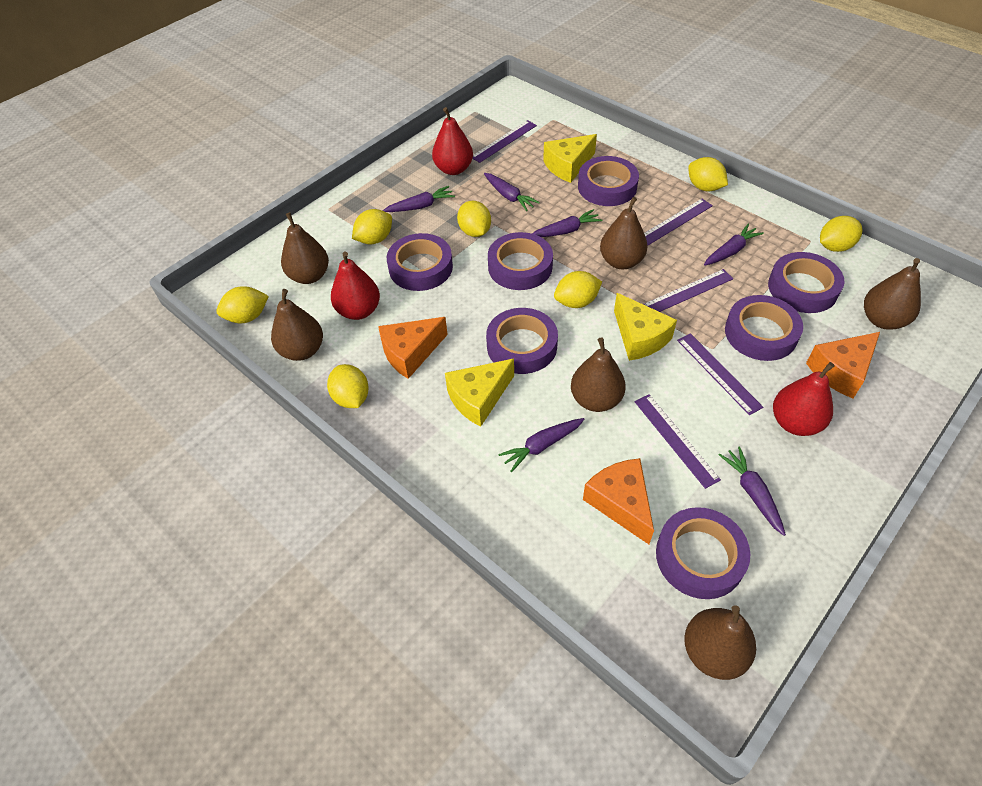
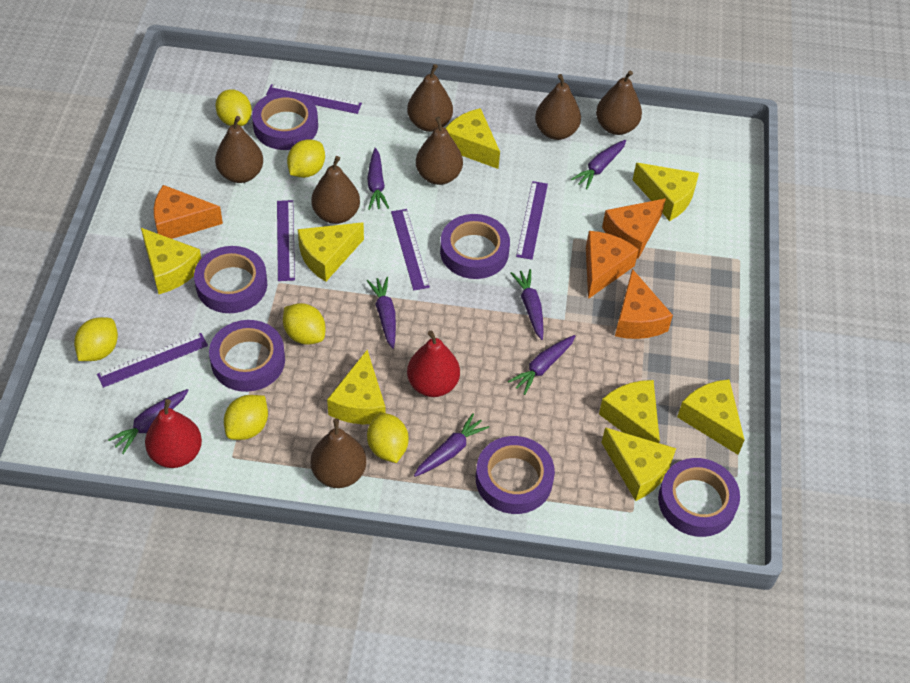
brown pear: [271,289,323,361] [281,212,329,284] [571,338,626,412] [600,197,648,269] [684,605,756,680] [864,258,921,330] = 6 -> [215,116,263,183] [311,156,360,224] [311,418,366,488] [407,64,453,132] [416,117,463,185] [535,74,581,140] [596,71,642,135] = 7
orange cheese: [378,317,448,379] [583,458,654,544] [806,332,880,399] = 3 -> [154,185,223,239] [586,231,639,299] [602,198,666,259] [615,269,673,339] = 4
purple carrot: [383,186,455,212] [484,173,540,211] [498,418,584,472] [532,209,602,237] [704,224,764,266] [719,447,786,536] = 6 -> [108,389,189,454] [367,148,389,210] [367,277,396,349] [414,413,489,477] [508,335,575,395] [511,269,544,340] [571,140,626,189] = 7
purple tape: [387,233,453,291] [486,308,558,374] [488,232,553,290] [578,156,639,206] [656,507,750,599] [725,295,803,361] [768,252,844,313] = 7 -> [194,246,267,313] [209,320,285,392] [252,91,318,150] [440,214,510,279] [476,436,555,514] [658,458,740,537] = 6
red pear: [331,251,380,320] [432,107,473,175] [773,362,834,436] = 3 -> [145,399,202,468] [407,331,460,397] = 2
yellow cheese: [445,359,514,427] [543,134,597,183] [614,293,677,361] = 3 -> [141,228,201,294] [298,222,364,282] [327,350,386,424] [445,108,500,169] [599,380,660,443] [601,427,676,501] [633,163,699,221] [677,379,744,455] = 8
yellow lemon: [217,286,269,323] [327,364,369,408] [352,209,392,244] [457,201,491,237] [554,271,602,308] [688,157,728,191] [820,216,862,252] = 7 -> [74,317,118,361] [215,89,252,126] [224,395,268,440] [283,303,325,345] [287,139,325,178] [367,413,409,463] = 6

